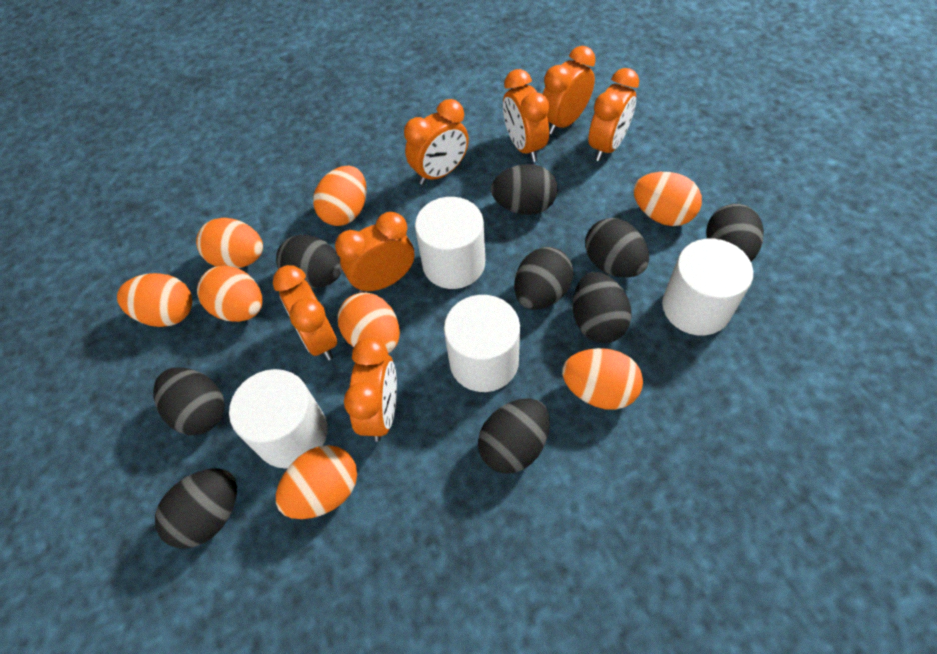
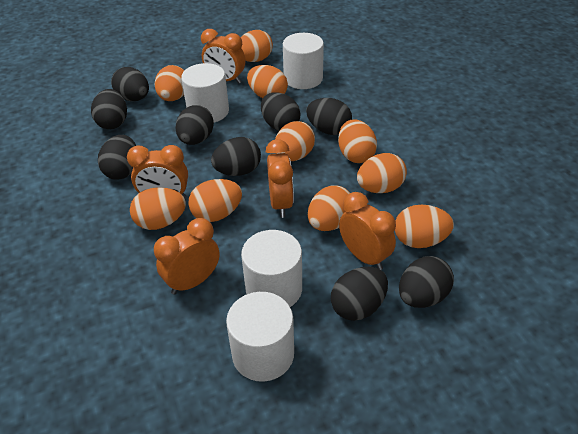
orange clock: [273,265,337,360] [335,212,414,293] [344,337,397,442] [404,99,469,185] [503,69,549,162] [543,46,596,135] [588,68,639,161] = 7 -> [127,145,188,199] [154,218,220,295] [201,29,245,84] [266,139,294,218] [339,192,396,270] = 5
orange egg: [117,273,192,327] [196,218,263,268] [197,265,262,322] [276,445,357,519] [313,166,367,226] [338,292,400,353] [562,348,643,410] [633,172,702,226] = 8 -> [130,187,186,230] [155,65,184,101] [188,179,242,222] [241,30,273,62] [247,65,288,98] [275,121,315,161] [308,186,350,231] [338,119,377,163] [357,153,407,193] [395,205,454,248] = 10

